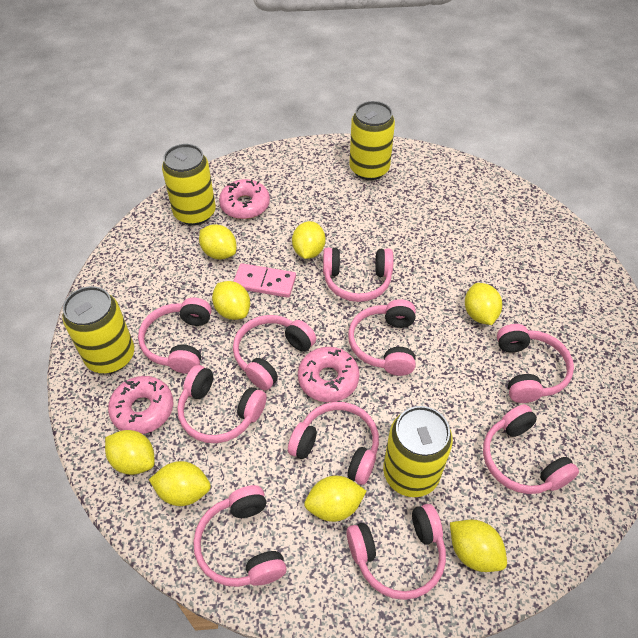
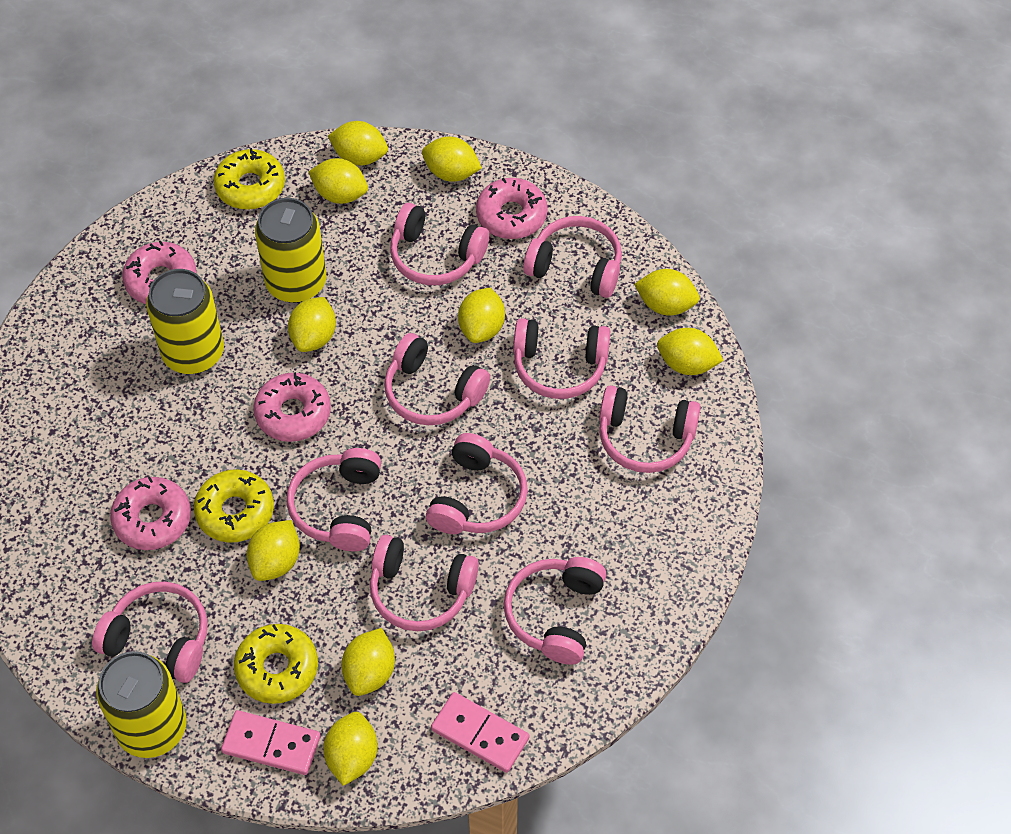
pink domino: [233,263,296,298] = 1 -> [221,710,321,775] [431,692,529,773] = 2
pink donut: [108,376,173,434] [219,179,270,219] [298,347,360,402] = 3 -> [110,477,191,550] [122,241,197,304] [253,372,331,442] [476,178,548,239] = 4
yellow can: [62,286,134,373] [162,144,216,225] [349,101,395,180] [383,406,453,497] = 4 -> [96,651,187,758] [146,269,224,374] [255,198,326,303] = 3
yellow donut: none = 0 -> [194,469,274,543] [214,148,285,210] [234,624,318,704] = 3
yellow lemon: [105,430,155,475] [149,461,211,506] [199,224,236,259] [212,281,250,320] [292,221,326,259] [304,476,366,522] [450,520,507,572] [465,283,502,325] = 8 -> [247,520,300,581] [288,297,336,352] [308,158,368,204] [323,712,378,786] [328,121,388,166] [341,628,395,696] [422,136,482,182] [458,288,505,343] [634,269,700,315] [657,328,724,375] = 10

